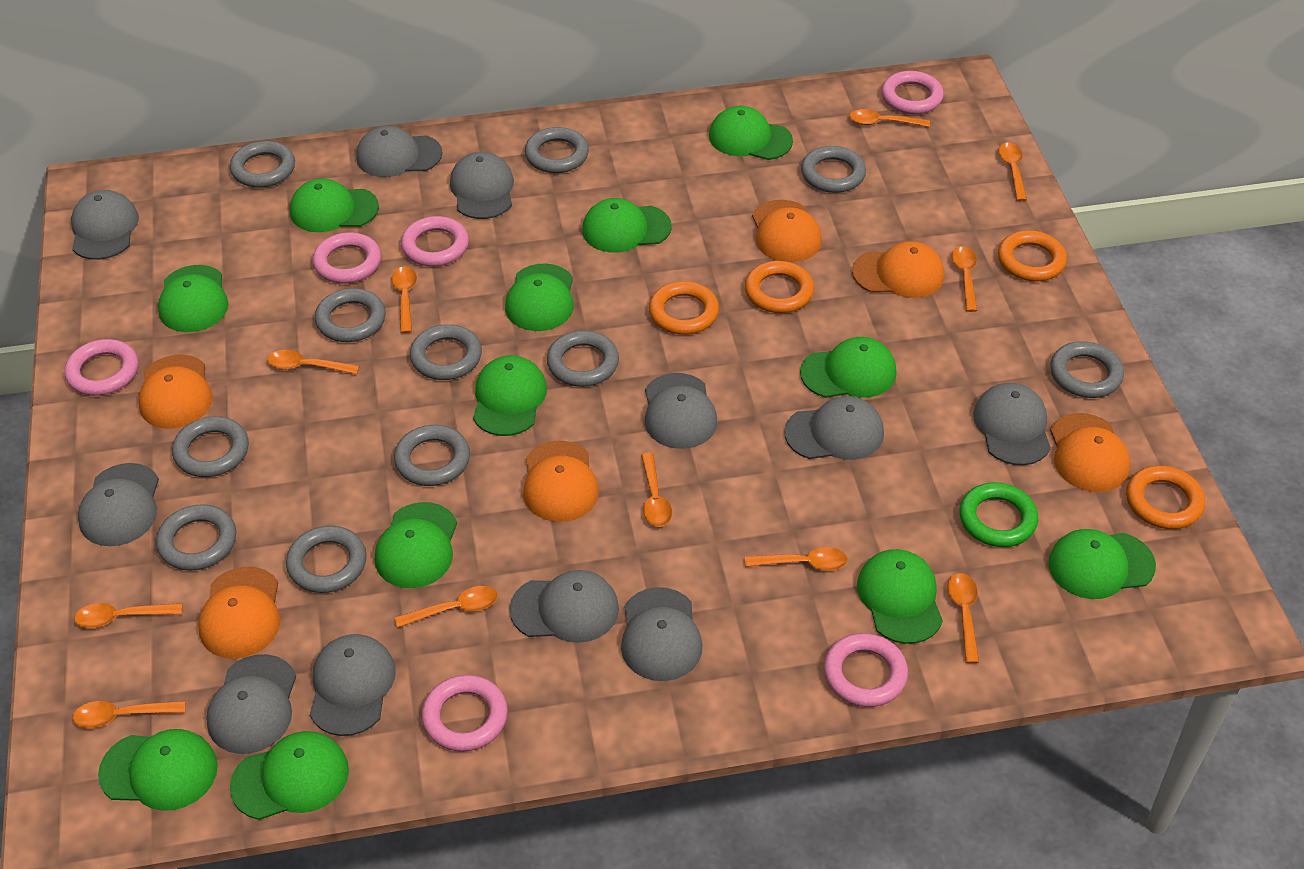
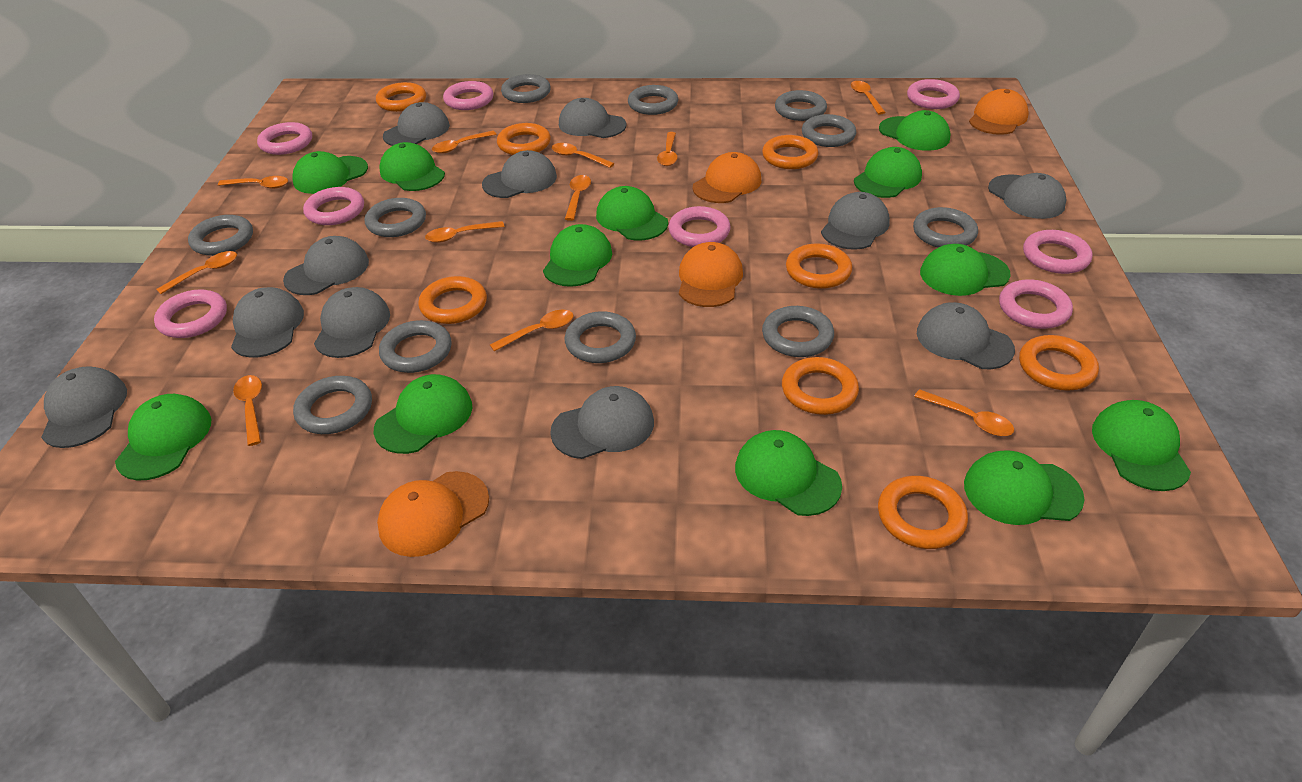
green ring: [959,482,1038,547] = 1 -> none = 0
orange cap: [138,354,213,429] [198,566,280,659] [523,441,599,522] [752,200,822,262] [852,241,944,298] [1050,413,1130,492] = 6 -> [377,471,489,557] [679,242,743,307] [693,152,761,203] [969,89,1029,135] = 4
orange ring: [649,281,719,335] [745,261,814,313] [998,230,1067,281] [1126,466,1205,529] = 4 -> [376,82,426,112] [418,276,487,324] [497,123,551,155] [762,135,818,169] [782,357,859,415] [786,243,852,289] [878,476,968,549] [1019,335,1099,391] = 8
pink ring: [64,339,139,396] [312,232,381,283] [401,216,469,267] [422,675,508,751] [824,633,908,707] [881,71,944,114] = 6 -> [154,289,227,338] [257,122,312,155] [303,187,364,225] [443,81,493,110] [668,206,731,247] [907,79,960,109] [999,279,1073,329] [1023,230,1093,274] = 8

